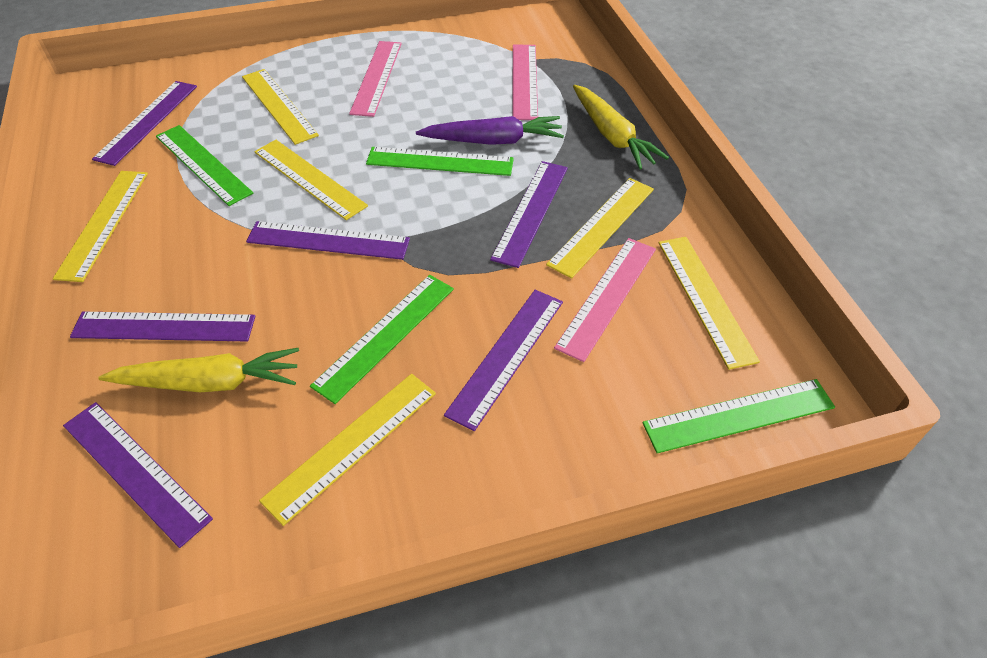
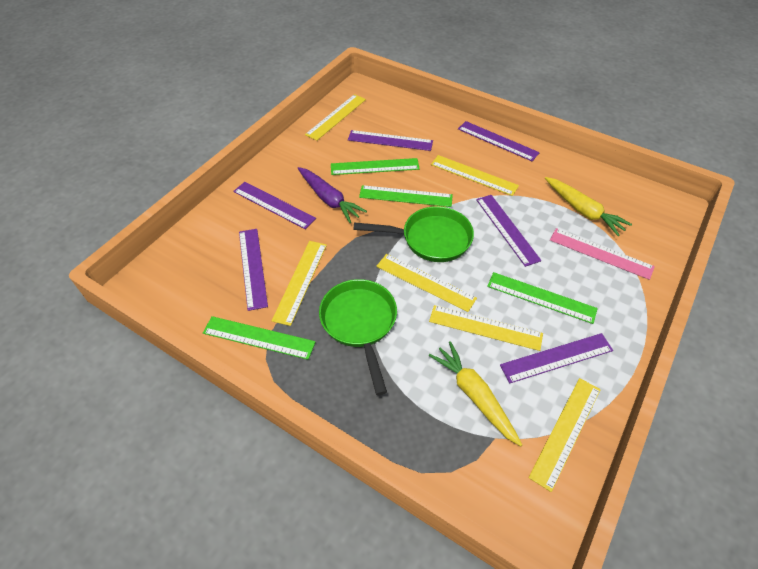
green pan: none = 0 -> [319,279,397,395] [353,206,474,262] = 2
pink ruler: [349,41,402,117] [513,45,538,120] [554,238,656,362] = 3 -> [550,228,655,280] = 1

